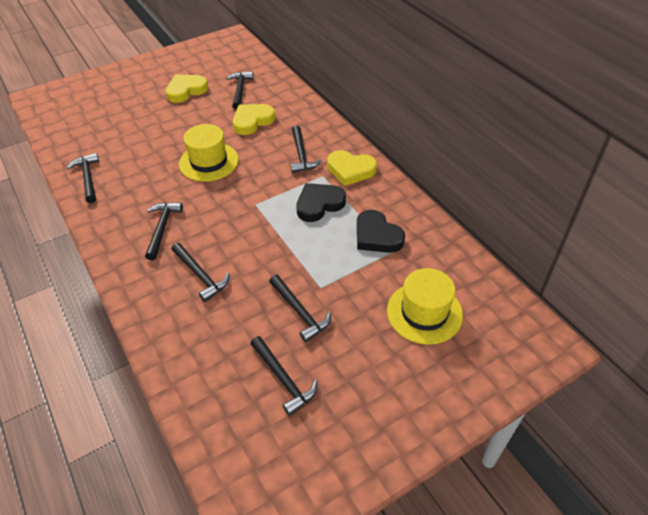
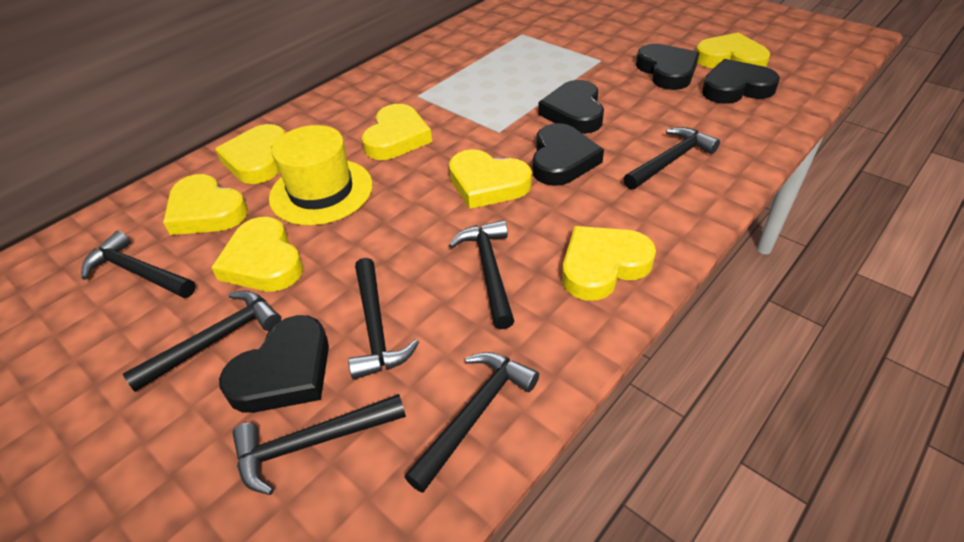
black heart: [296,183,346,222] [357,210,405,253] = 2 -> [219,315,329,413] [532,123,604,186] [538,80,604,134] [636,44,699,90] [702,59,780,104] = 5
yellow hat: [179,124,239,182] [387,268,463,345] = 2 -> [269,125,373,225] = 1
yellow heart: [165,75,208,103] [233,104,275,135] [327,150,377,186] = 3 -> [163,174,248,235] [211,217,303,291] [215,124,285,184] [362,104,432,160] [449,149,532,209] [562,226,656,301] [696,32,770,68] = 7

